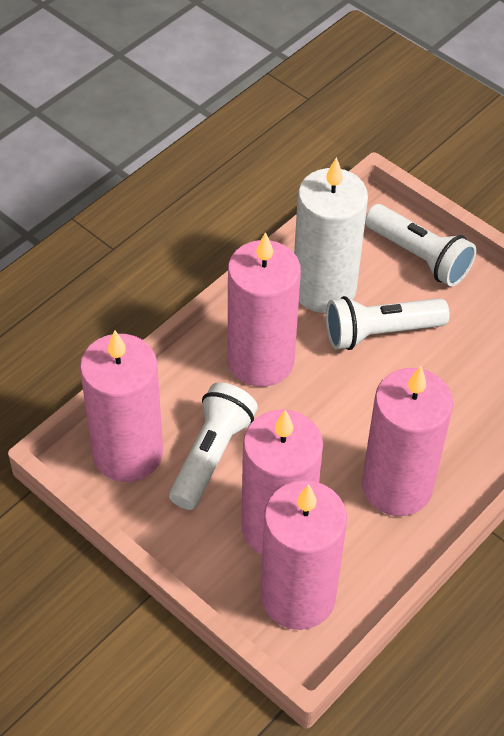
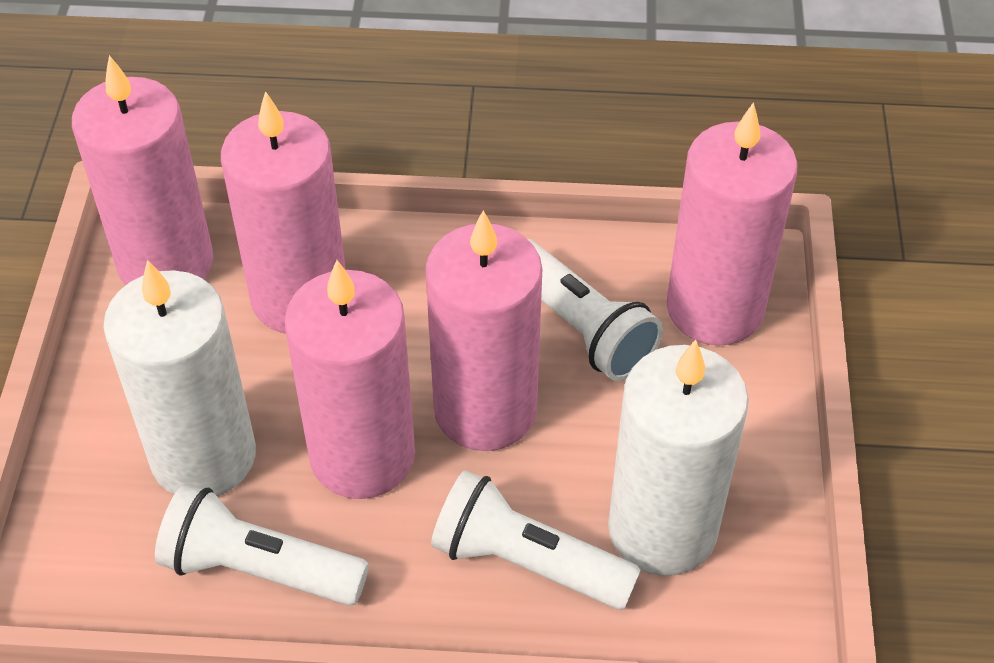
white candle: [294,157,368,313] = 1 -> [103,260,256,496] [608,340,749,576] = 2

